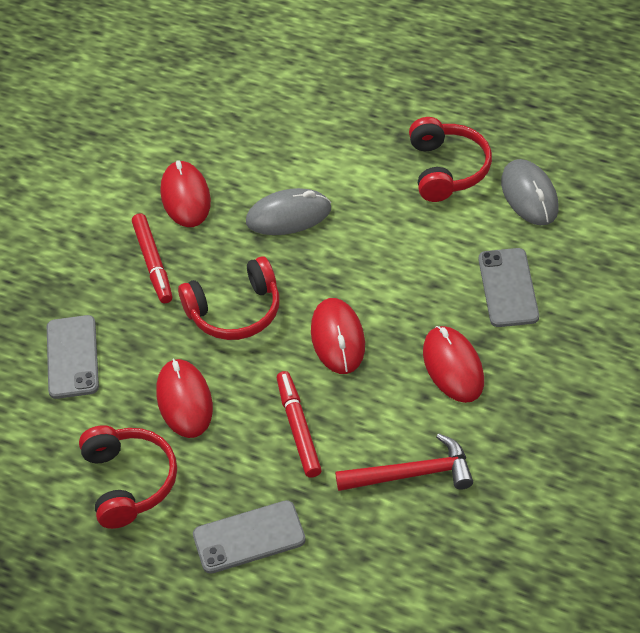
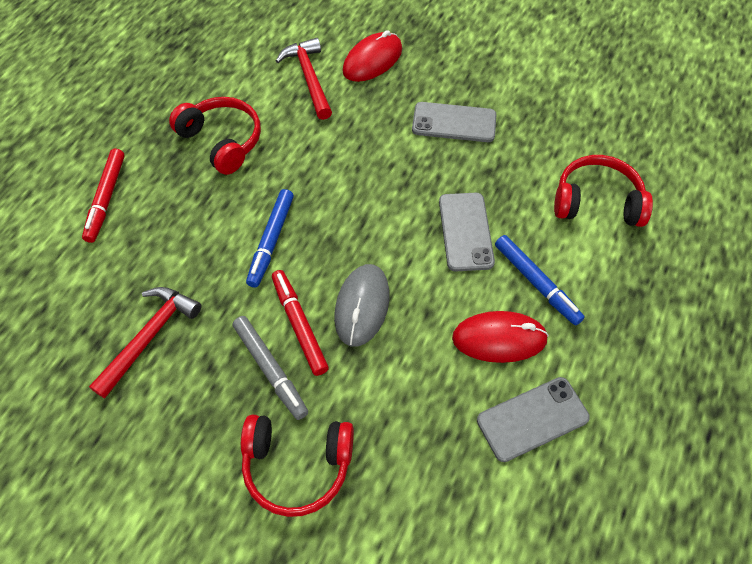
blue marker: none = 0 -> [246,189,294,288] [495,235,585,326] = 2
grey marker: none = 0 -> [232,316,308,420] = 1
grey mouse: [246,188,331,235] [501,159,559,225] = 2 -> [334,264,390,347] = 1
red hammer: [335,433,473,491] = 1 -> [89,287,201,398] [276,38,332,120] = 2
red mouse: [156,358,213,438] [161,160,211,227] [311,298,365,374] [423,326,484,403] = 4 -> [342,30,402,82] [452,311,549,363] = 2

